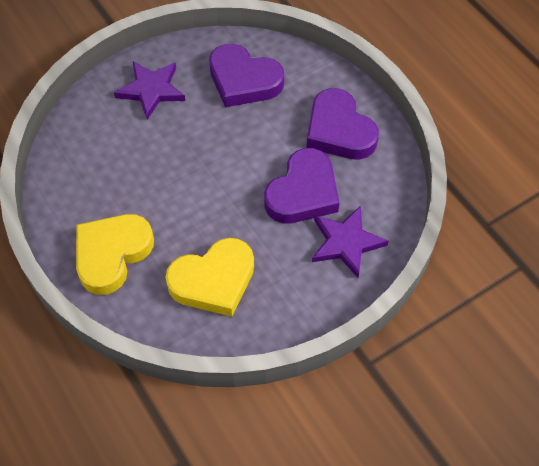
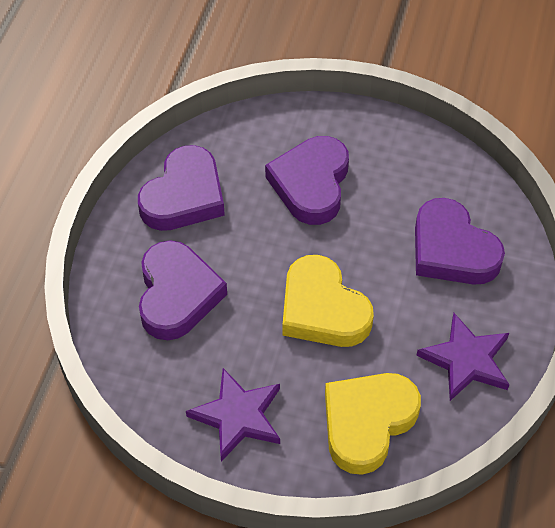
purple heart: [209,44,284,107] [264,148,339,223] [306,88,379,160] = 3 -> [138,145,225,231] [139,240,227,340] [265,136,349,225] [415,198,505,285] = 4

